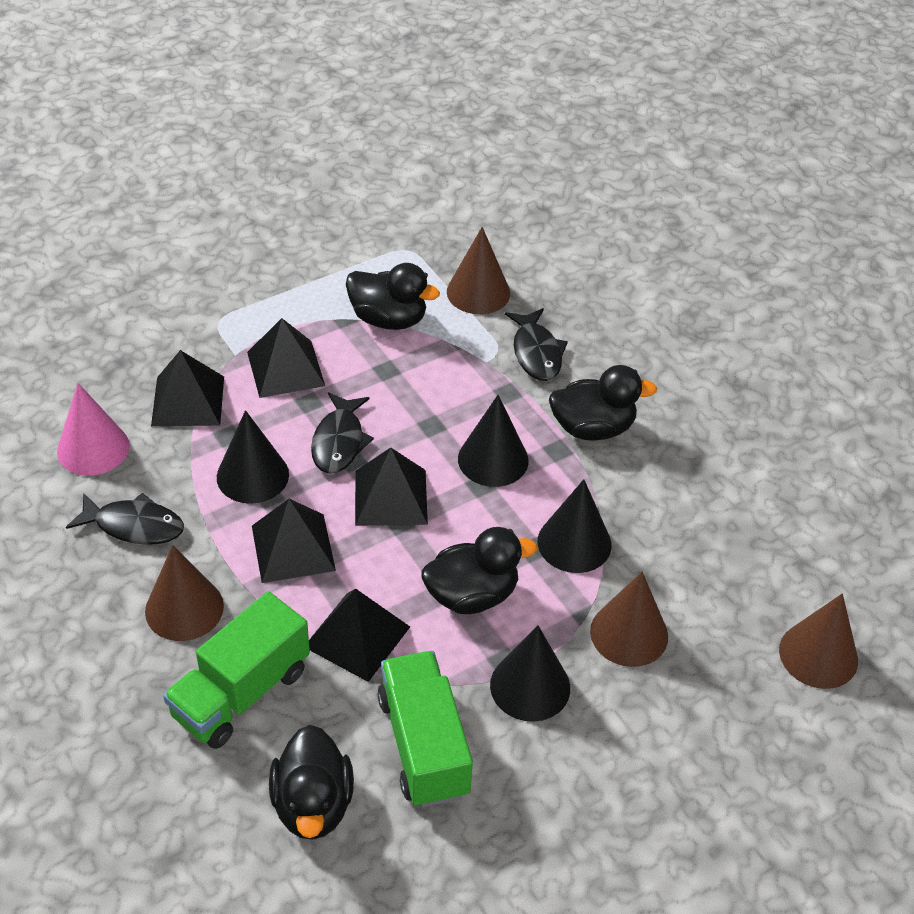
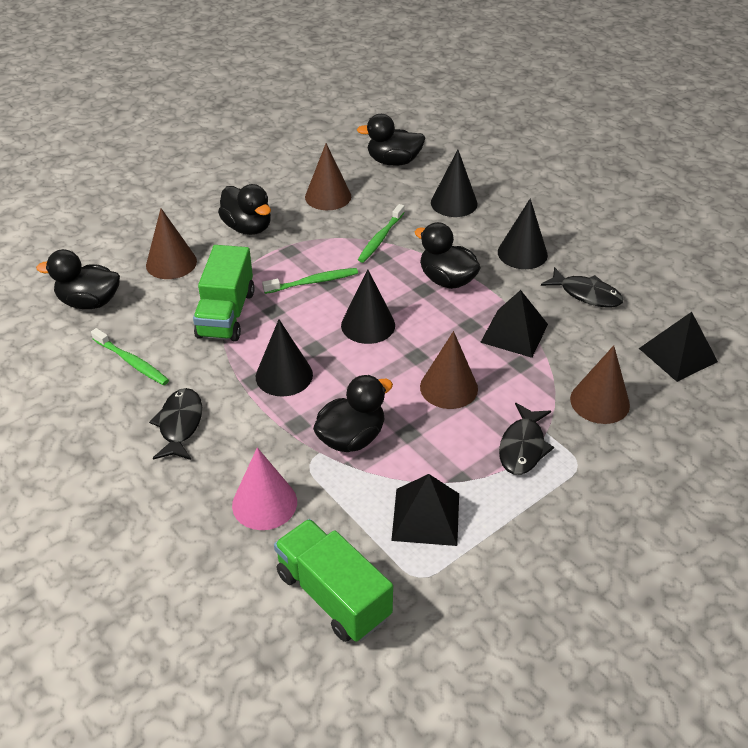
black duck: [269,725,354,840] [346,263,440,330] [422,527,537,614] [549,365,657,440] = 4 -> [36,249,120,309] [218,184,271,235] [313,375,393,452] [357,114,425,166] [415,222,481,289] = 5
black pyramid: [151,350,224,426] [247,318,325,398] [252,499,336,583] [309,588,410,682] [355,448,428,526] = 5 -> [391,474,459,546] [480,290,548,358] [639,312,718,382] = 3
green toothbrush: none = 0 -> [91,328,169,385] [262,268,358,294] [358,204,405,263] = 3

